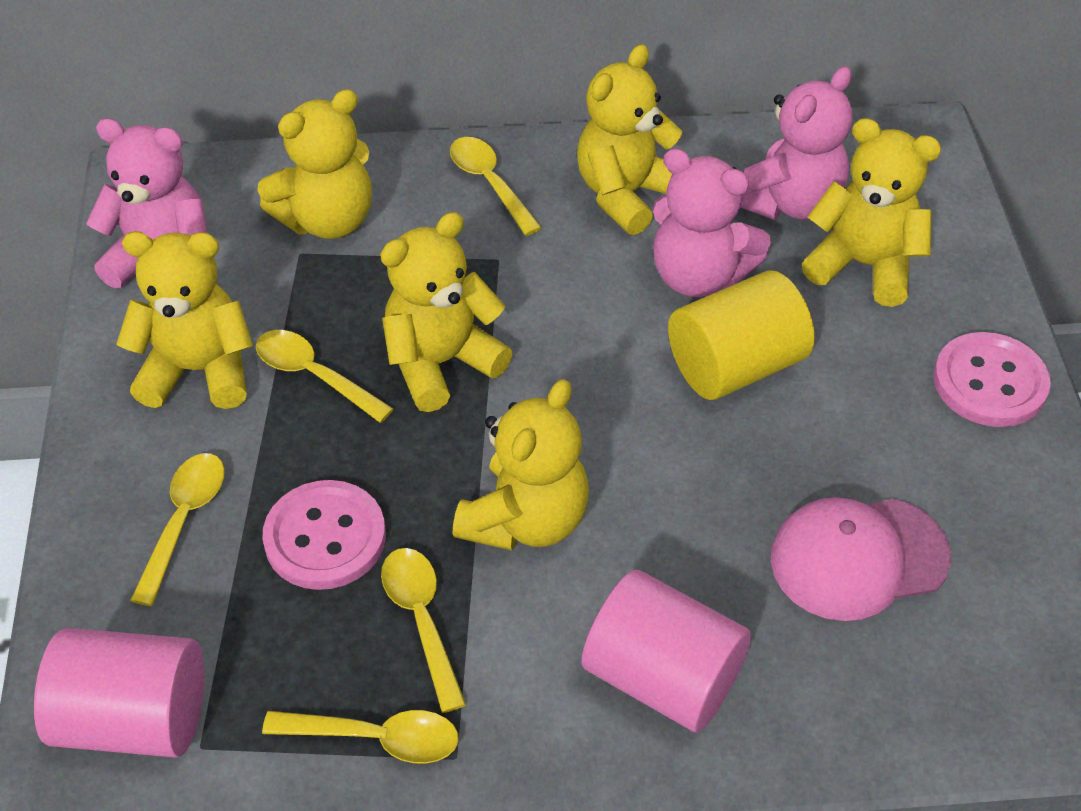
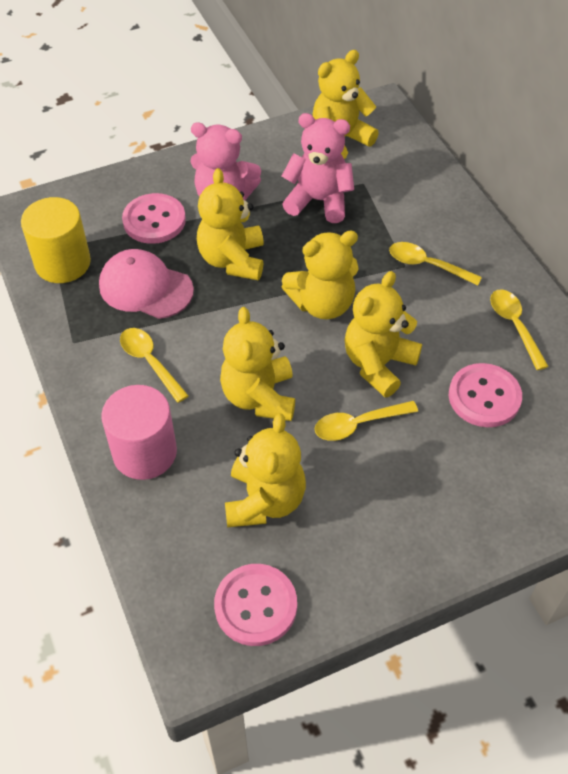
pink button: [262,480,386,590] [933,332,1051,427] = 2 -> [122,193,186,244] [214,564,297,646] [449,363,522,427] = 3
pink cylinder: [34,628,204,757] [582,570,751,733] = 2 -> [101,385,177,480] = 1
pink teddy bear: [86,118,207,289] [653,148,771,297] [740,66,853,220] = 3 -> [190,122,261,200] [282,113,354,223] = 2
yellow spoon: [130,453,225,606] [256,330,394,423] [262,710,459,764] [381,548,466,713] [450,137,542,236] = 5 -> [120,328,189,403] [315,401,418,441] [389,242,482,286] [490,289,549,370] = 4

